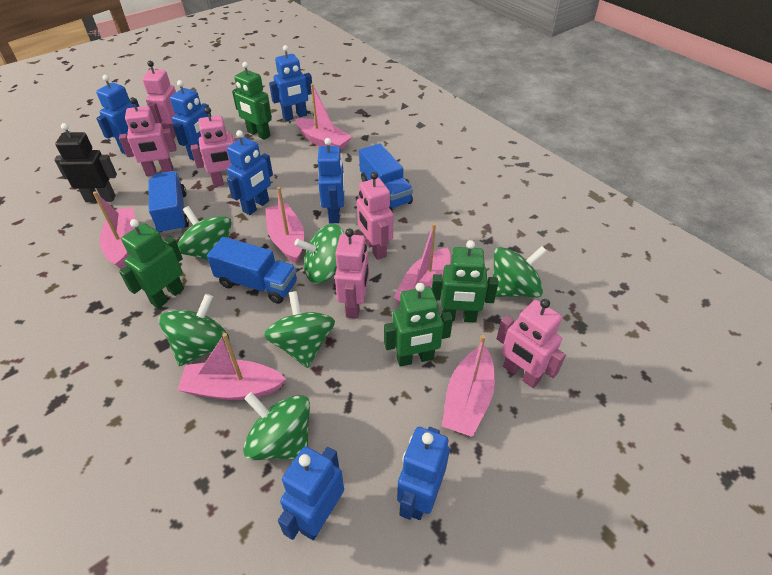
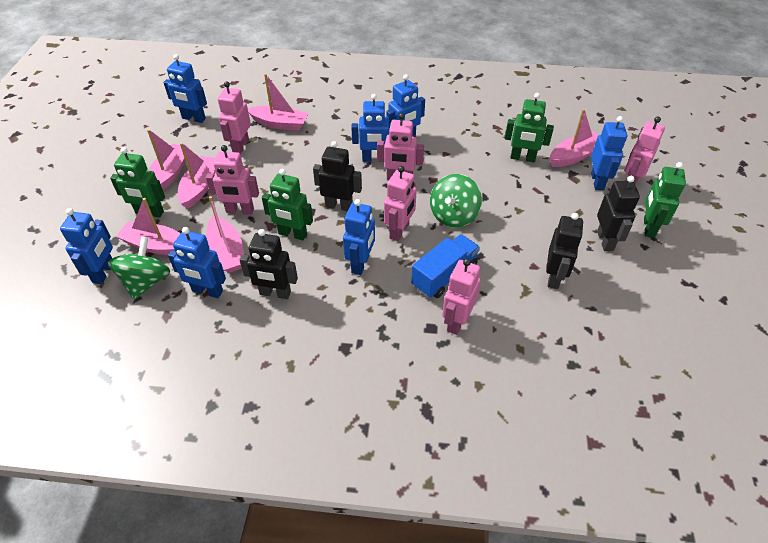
black robot: [54,123,117,202] = 1 -> [239,229,298,299] [313,141,362,211] [546,213,583,289] [597,176,640,251] = 4
blue truck: [149,171,189,234] [207,237,297,304] [359,143,413,210] = 3 -> [411,234,480,298] = 1
green spinning top: [159,294,230,366] [177,206,231,260] [243,392,310,460] [264,291,335,368] [294,224,344,284] [493,246,547,298] = 6 -> [108,236,170,300] [430,174,482,228] = 2

